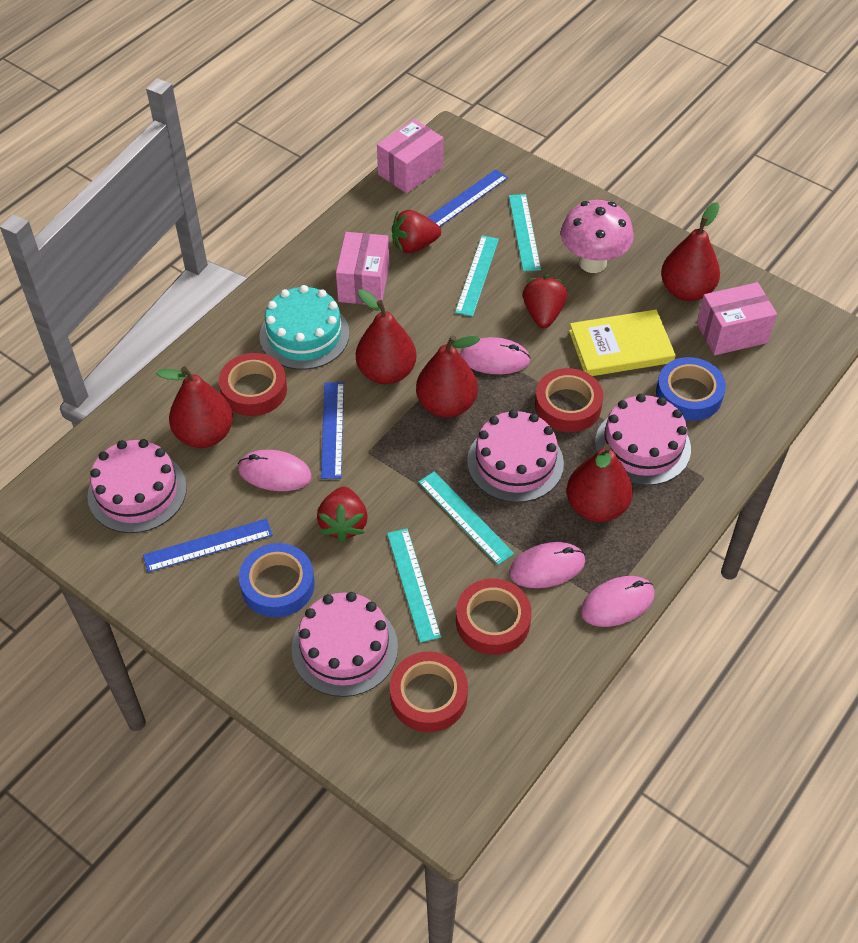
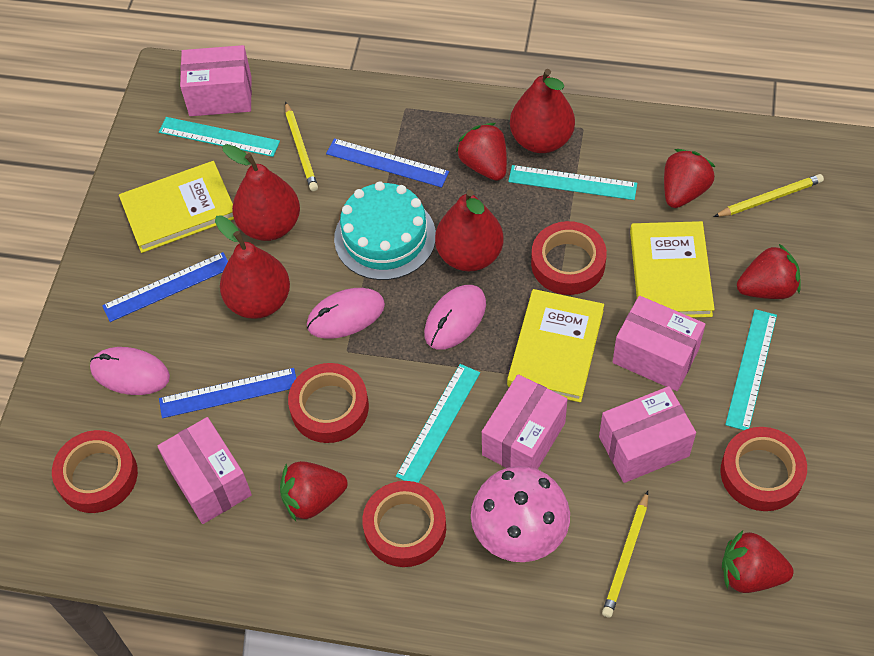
blue tape: [239,543,315,618] [656,357,726,421] = 2 -> none = 0
pink box: [336,232,389,305] [377,119,443,193] [697,282,777,355] = 3 -> [158,417,252,524] [180,45,252,116] [482,374,568,469] [599,386,696,483] [613,296,705,391] = 5
pink cake: [88,439,187,533] [292,592,398,697] [467,410,564,503] [595,394,691,486] = 4 -> none = 0
pink mouse: [238,450,312,491] [460,337,531,374] [509,542,585,588] [581,576,655,627] = 4 -> [90,347,170,395] [307,288,385,339] [424,285,486,350] = 3
red pear: [156,366,233,448] [356,289,416,384] [416,335,480,418] [567,444,633,522] [661,202,720,301] = 5 -> [215,215,290,319] [222,144,300,241] [435,189,503,272] [510,69,575,153] = 4
red strawberry: [317,487,368,542] [392,210,441,253] [523,275,567,328] = 3 -> [280,461,348,521] [456,123,507,181] [664,149,715,208] [722,530,793,593] [737,244,801,299] = 5
red tape: [219,353,287,416] [390,651,468,732] [456,579,532,655] [535,368,603,432] = 4 -> [52,430,138,513] [288,363,369,443] [362,481,446,567] [531,221,607,295] [720,427,807,511] = 5
yellow book: [569,309,675,376] = 1 -> [119,161,234,253] [507,289,604,402] [630,221,715,318] = 3
yellow pencil: none = 0 -> [285,101,318,191] [602,491,648,618] [714,174,824,217] = 3

